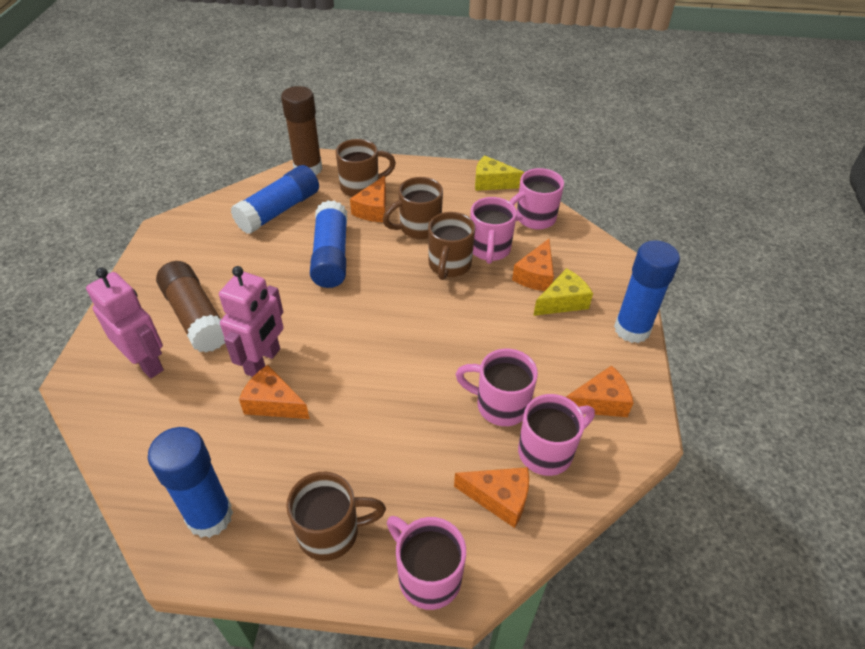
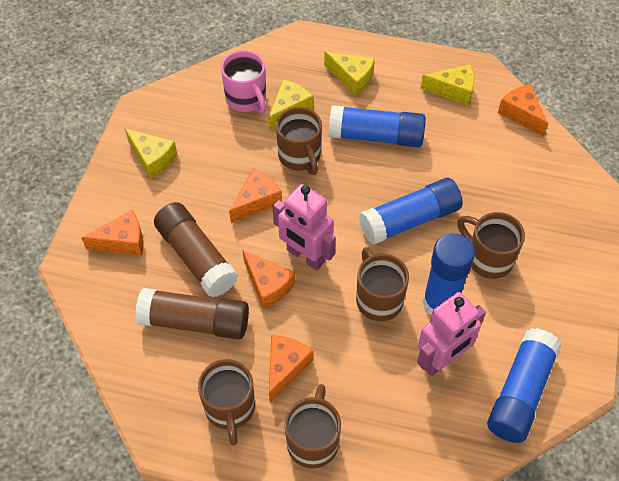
brown mug: [286,472,386,561] [336,139,396,197] [382,177,443,239] [428,212,475,280] = 4 -> [198,359,255,445] [276,107,322,175] [284,384,341,469] [356,247,409,321] [457,212,525,279] = 5
pink mug: [387,516,466,610] [456,349,538,426] [470,197,517,264] [509,168,564,229] [518,394,595,476] = 5 -> [221,50,266,114] = 1
yellow cheese: [475,155,525,191] [533,268,593,316] = 2 -> [125,129,177,179] [268,79,313,131] [324,52,375,96] [421,64,474,105] = 4

